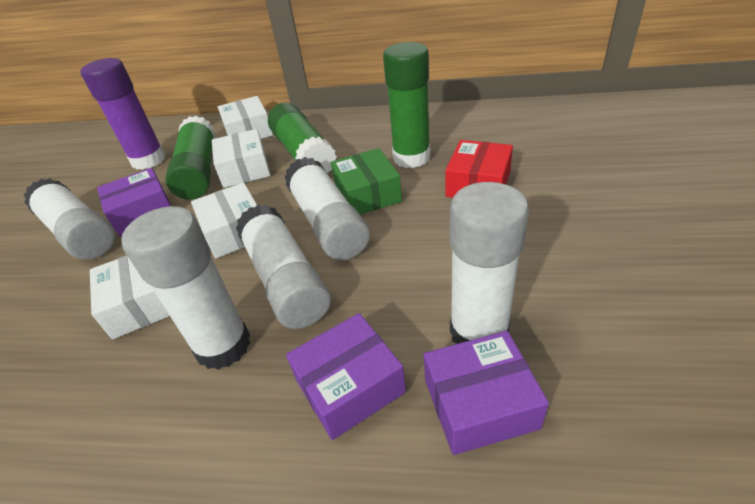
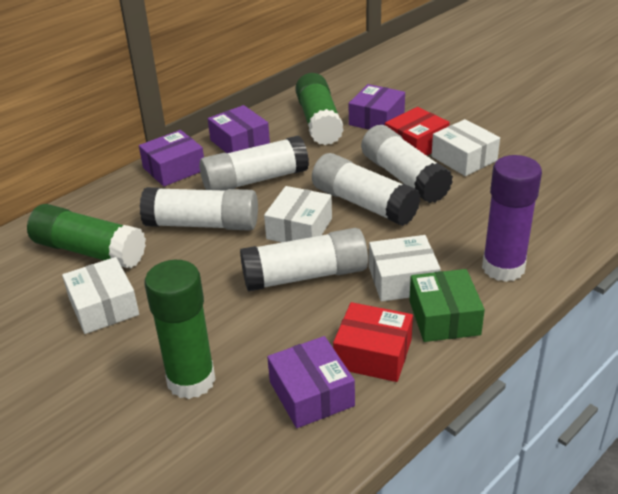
purple box: [97,168,171,236] [286,313,406,440] [424,331,549,455] = 3 -> [139,130,204,187] [208,105,270,153] [267,336,355,428] [349,84,405,130] = 4
red box: [446,140,513,198] = 1 -> [333,302,413,382] [385,107,450,156] = 2

